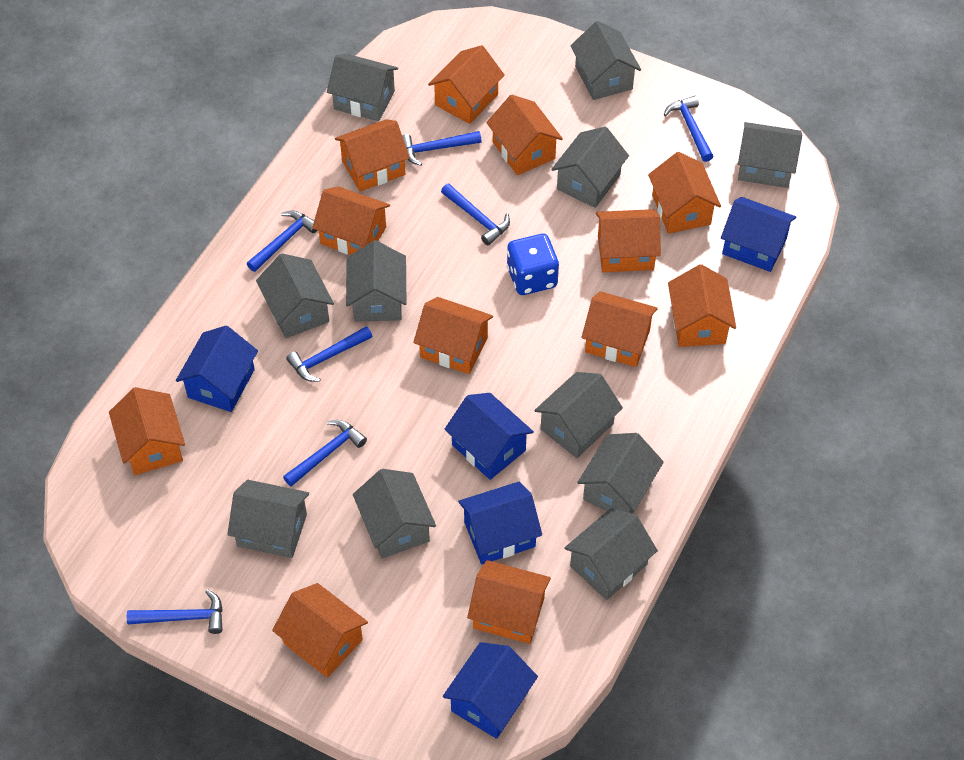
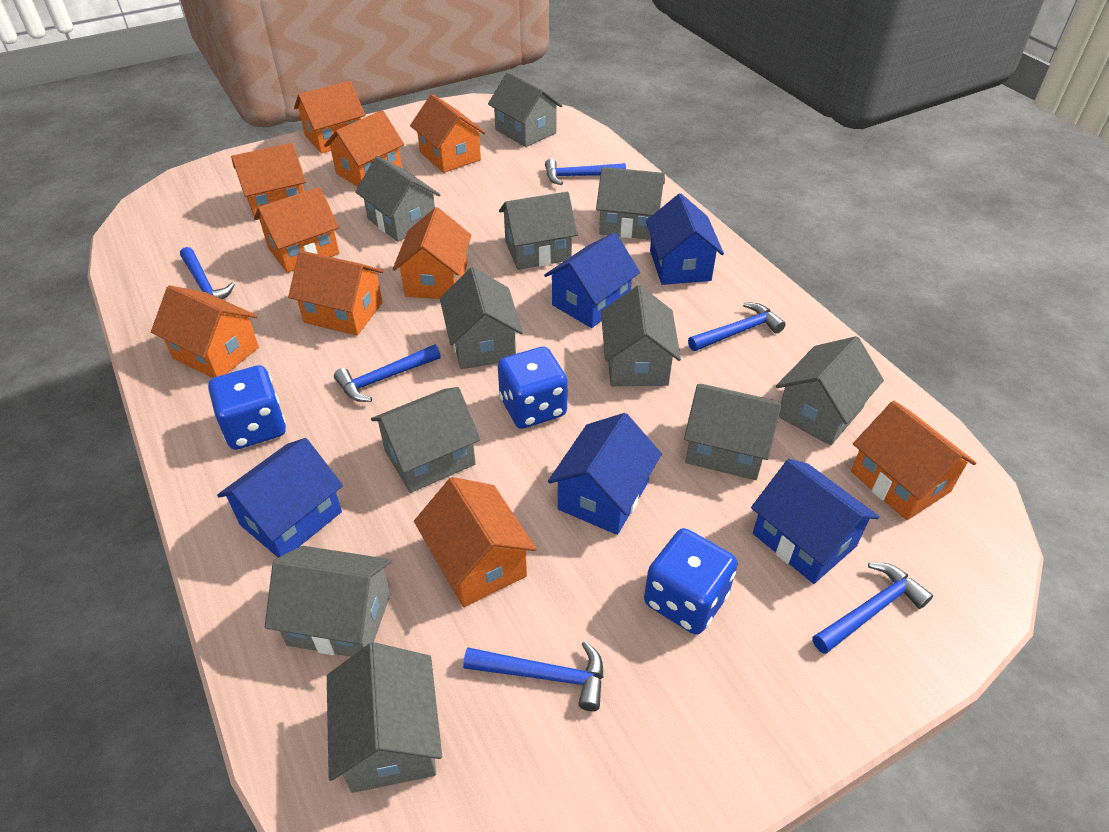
blue dice: [507,234,559,295] = 1 -> [208,365,286,450] [498,347,568,429] [644,528,738,635] = 3
blue hammer: [127,589,223,634] [247,211,317,272] [283,420,367,487] [286,326,372,382] [402,131,482,166] [441,184,510,245] [664,96,713,162] = 7 -> [180,247,235,300] [334,345,441,402] [463,641,603,711] [545,159,626,185] [688,302,786,351] [813,563,933,654] = 6
orange house: [109,387,185,475] [272,583,368,678] [312,186,390,255] [335,119,410,192] [413,297,493,374] [428,45,505,124] [467,560,551,644] [486,95,563,175] [581,291,658,367] [596,209,661,272] [648,152,721,234] [668,264,736,347] = 12 -> [151,285,259,378] [231,143,306,216] [254,187,339,273] [288,251,384,336] [294,81,365,154] [324,110,404,187] [392,207,471,299] [410,94,485,173] [414,477,537,607] [851,401,976,520] = 10

